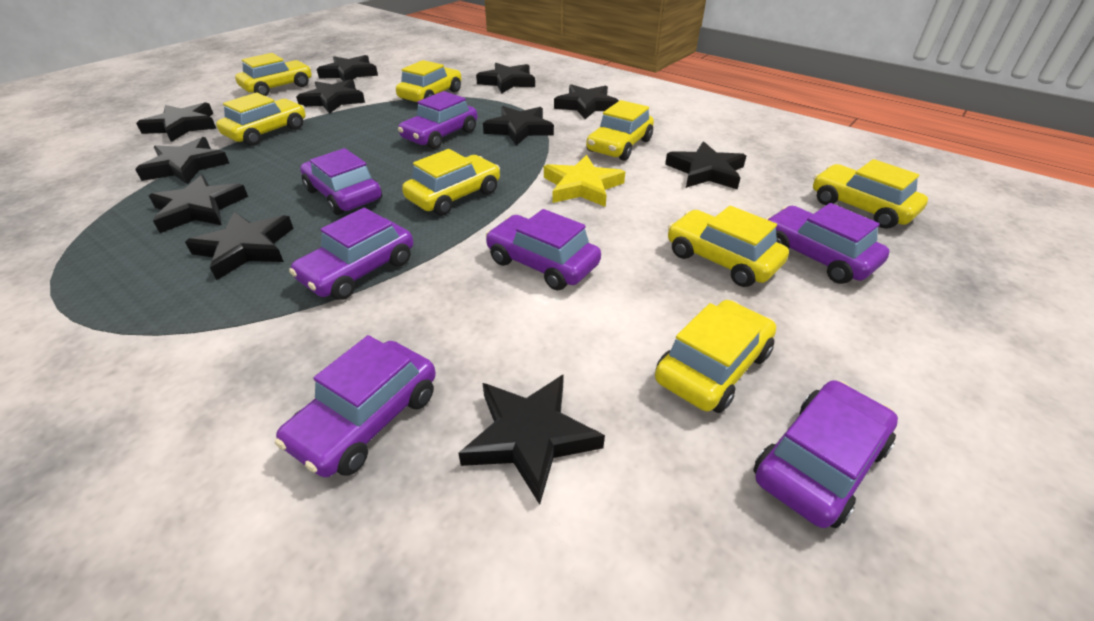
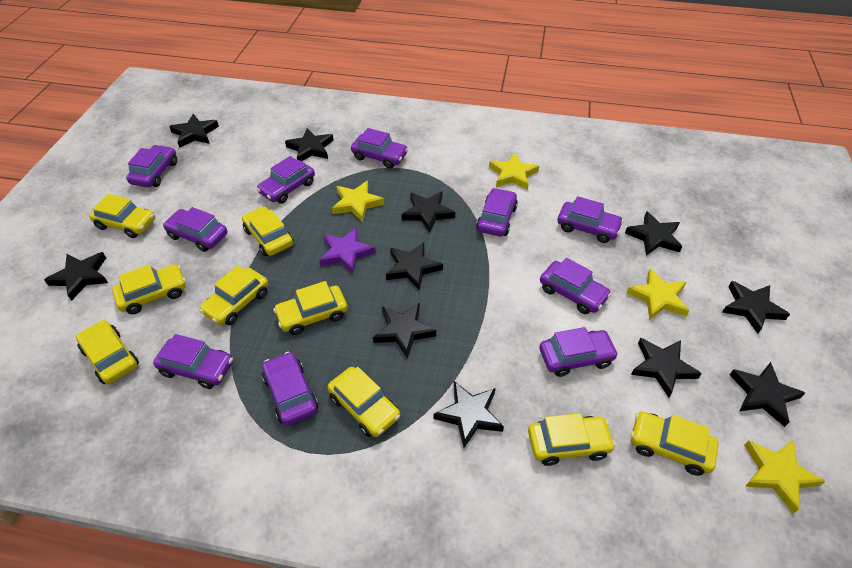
purple car: [275,335,436,478] [289,207,413,300] [300,148,382,215] [398,91,477,149] [486,209,601,291] [753,380,898,528] [766,203,890,284] = 7 -> [126,145,177,187] [153,334,233,389] [163,207,227,252] [256,156,315,204] [262,352,318,425] [351,128,408,169] [476,188,518,237] [539,327,618,377] [540,258,611,314] [558,196,623,243] = 10
purple star: none = 0 -> [319,227,376,274] = 1
yellow car: [216,92,305,146] [235,53,312,96] [396,60,461,102] [402,149,500,216] [586,100,654,161] [655,300,776,413] [668,206,789,287] [813,159,928,229] = 8 -> [76,320,139,384] [89,194,155,238] [112,264,186,314] [199,266,268,325] [242,206,294,256] [273,281,348,335] [328,367,400,437] [528,413,616,466] [631,411,719,476] = 9
yellow star: [544,155,625,207] = 1 -> [332,181,384,222] [489,152,539,190] [627,269,689,320] [744,440,826,514] = 4

